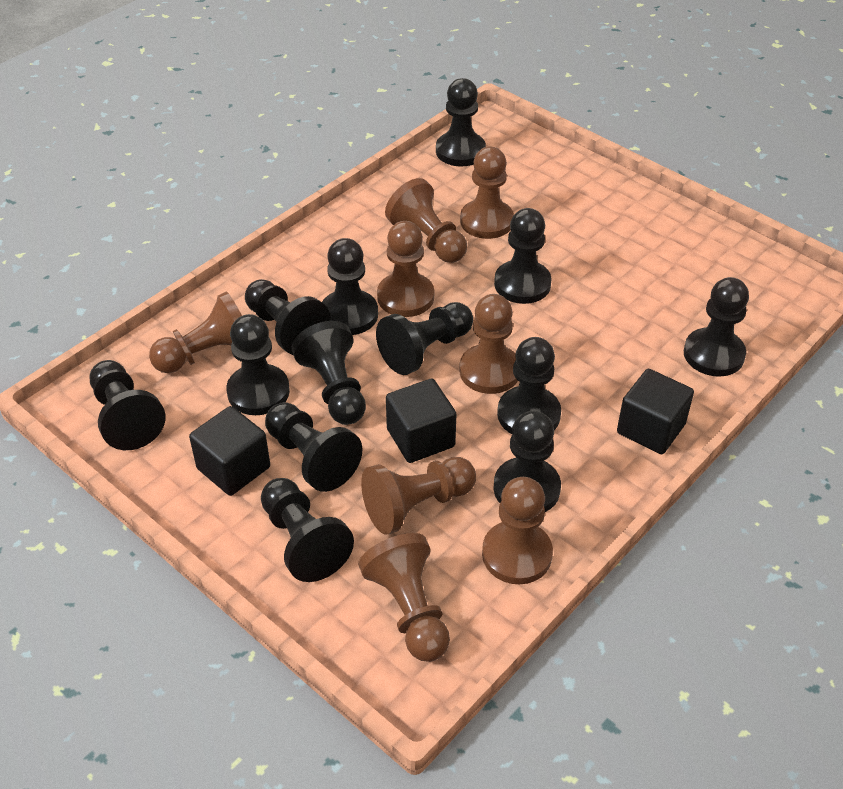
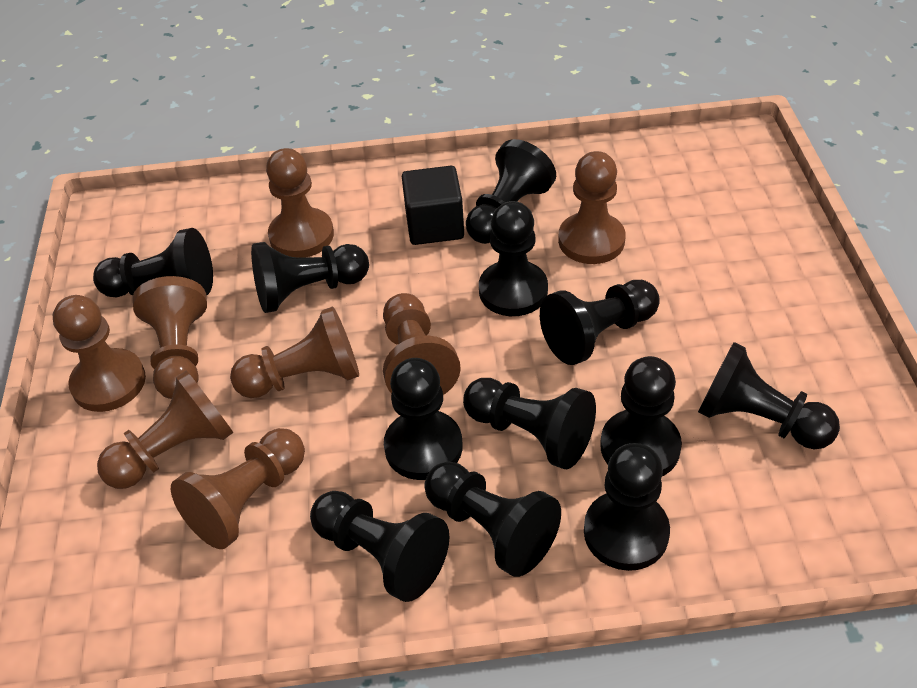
black cube: [189,406,270,496] [386,378,456,463] [617,369,694,454] = 3 -> [402,166,464,245] = 1
black pawn: [90,360,166,450] [226,314,290,415] [245,279,331,355] [261,478,354,582] [265,402,362,492] [292,321,366,425] [322,238,378,335] [376,302,473,375] [436,78,486,167] [493,410,561,512] [494,208,552,304] [497,337,561,435] [684,277,749,377] = 13 -> [93,228,213,298] [251,242,369,313] [310,491,449,602] [384,358,463,480] [424,462,561,577] [463,378,596,469] [466,139,556,244] [479,201,548,316] [540,280,660,365] [584,443,670,571] [600,356,682,476] [698,342,840,450] = 12

